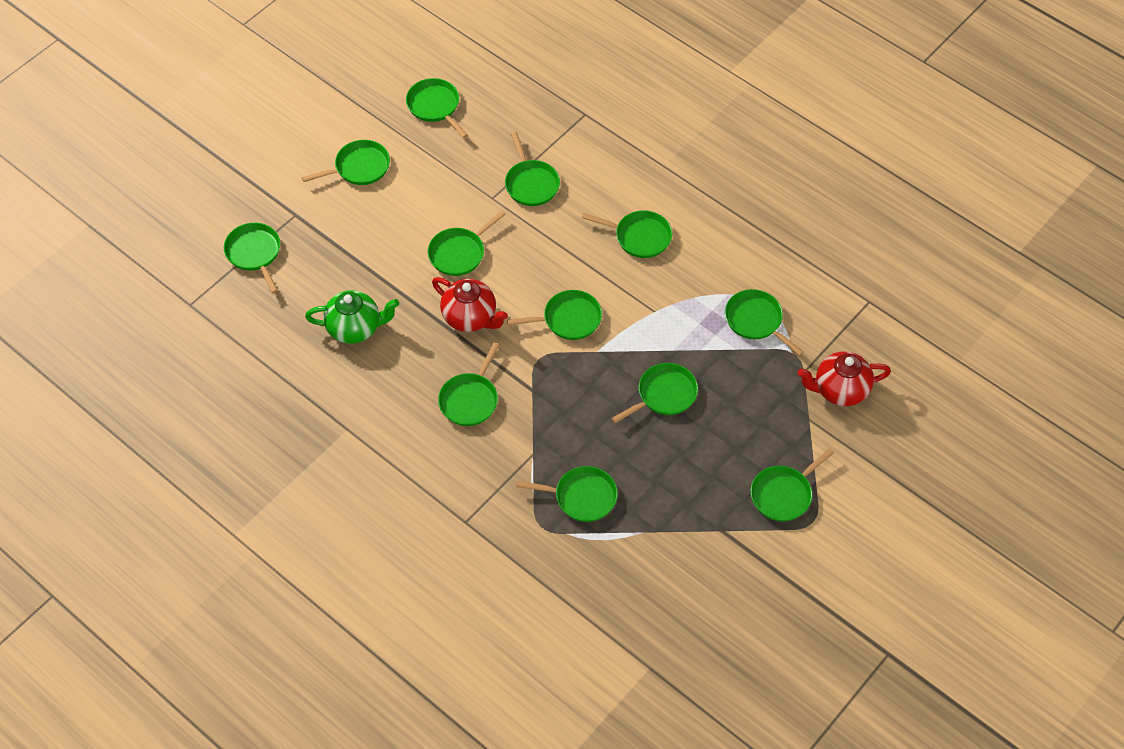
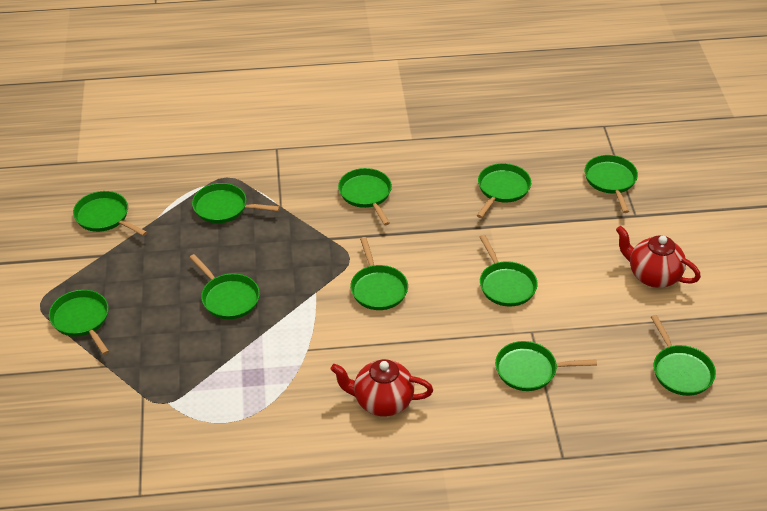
green pan: [224,223,280,293] [302,140,390,185] [406,78,468,138] [427,210,506,276] [438,343,499,426] [505,132,560,206] [507,290,602,340] [516,466,618,522] [582,210,672,258] [612,363,698,423] [725,289,804,356] [751,448,834,522] = 12 -> [49,290,109,355] [73,191,147,236] [189,254,260,319] [192,183,280,223] [338,168,392,225] [350,237,408,310] [477,163,531,218] [480,235,538,307] [495,341,597,391] [585,155,638,213] [651,315,716,396] = 11
green teapot: [305,290,399,344] = 1 -> none = 0

